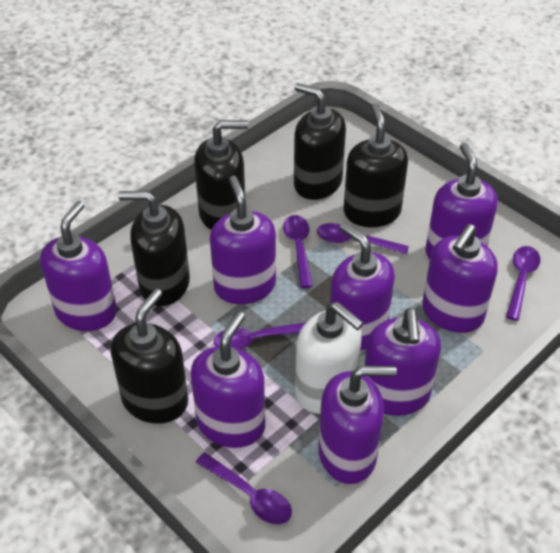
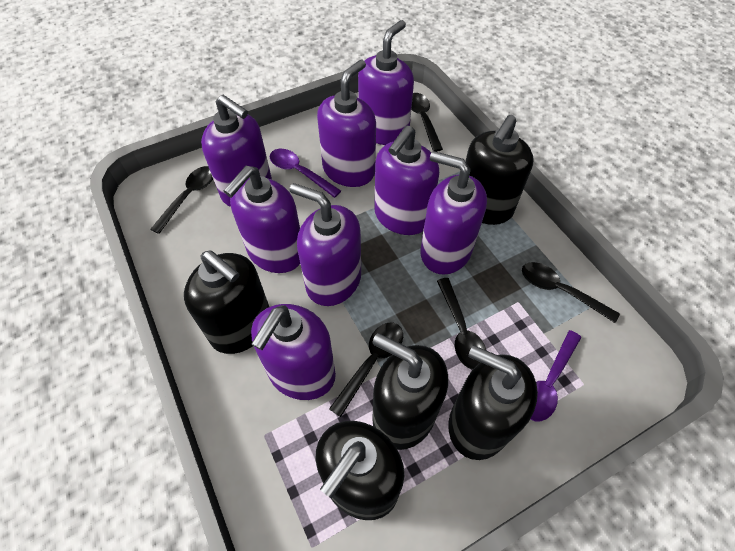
black spoon: none = 0 -> [150,166,213,234] [329,323,403,417] [411,93,443,152] [437,278,487,370] [522,262,620,323] = 5
purple spoon: [196,452,292,524] [214,322,306,350] [283,215,313,288] [317,223,409,255] [506,246,540,321] = 5 -> [270,149,341,198] [530,330,582,421] = 2
white soap dispenser: [295,302,364,414] = 1 -> none = 0

